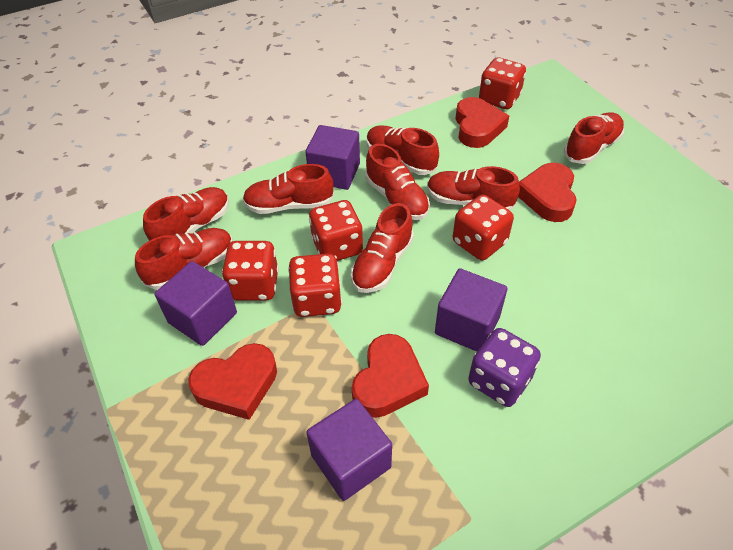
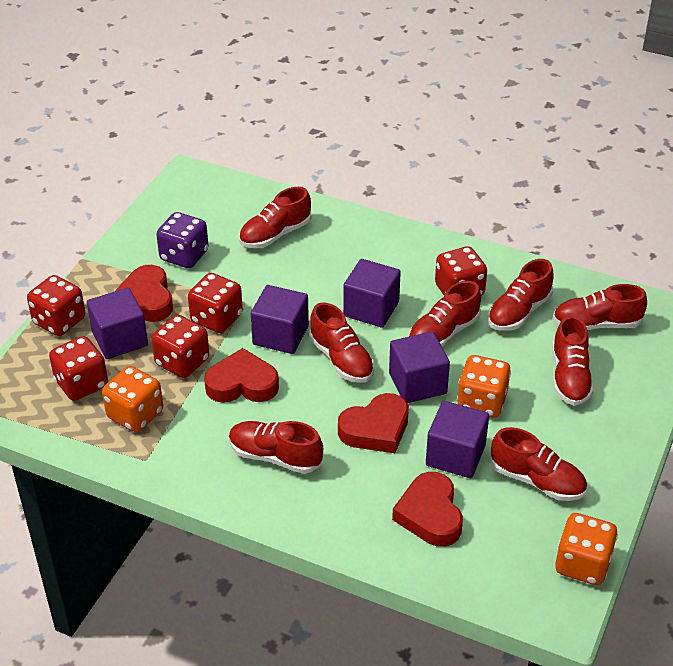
orange dice: none = 0 -> [102,366,163,432] [457,355,511,418] [555,513,618,585] = 3
purple cube: [155,261,237,346] [306,125,360,190] [306,399,392,501] [435,268,508,352] = 4 -> [87,288,148,359] [251,285,309,354] [343,259,401,328] [389,332,450,403] [426,401,489,478] = 5

